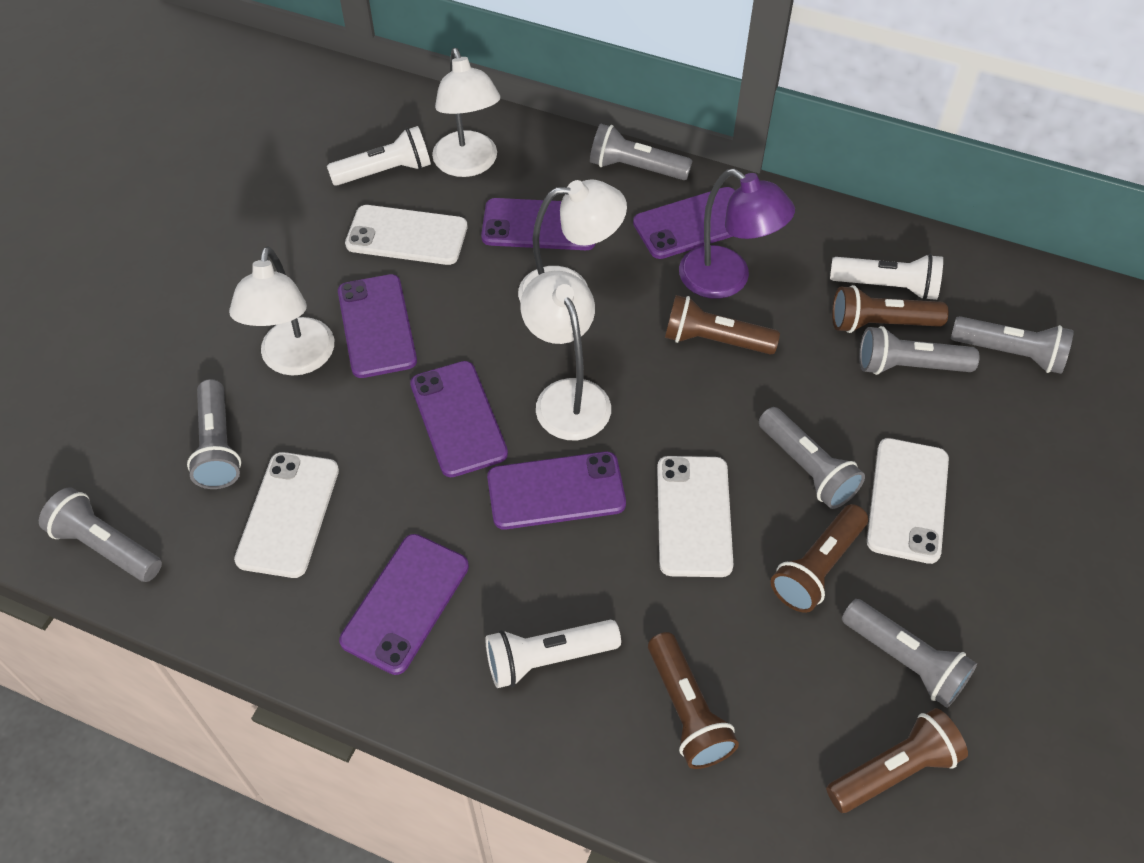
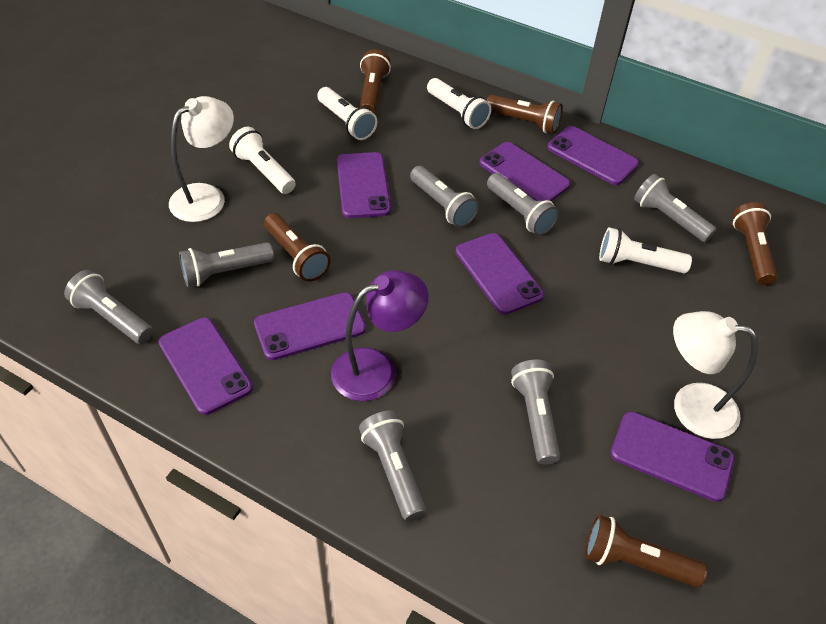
purple phone: [338,274,417,378] [339,534,469,675] [410,361,508,477] [481,198,596,250] [487,452,626,530] [633,187,735,259] = 6 -> [159,318,253,415] [254,292,366,360] [337,152,391,218] [455,233,544,315] [479,142,570,201] [547,126,639,185] [610,412,735,502] = 7
white flashlight: [327,126,431,186] [485,620,621,688] [830,254,943,300] = 3 -> [229,127,296,194] [317,87,377,140] [427,78,491,129] [599,227,692,273] = 4
white lamp: [229,246,334,376] [432,48,501,177] [518,179,627,303] [520,271,611,440] = 4 -> [169,96,234,222] [673,311,758,439] = 2
white phone: [234,452,339,578] [345,205,467,265] [657,456,733,577] [867,438,949,564] = 4 -> none = 0

